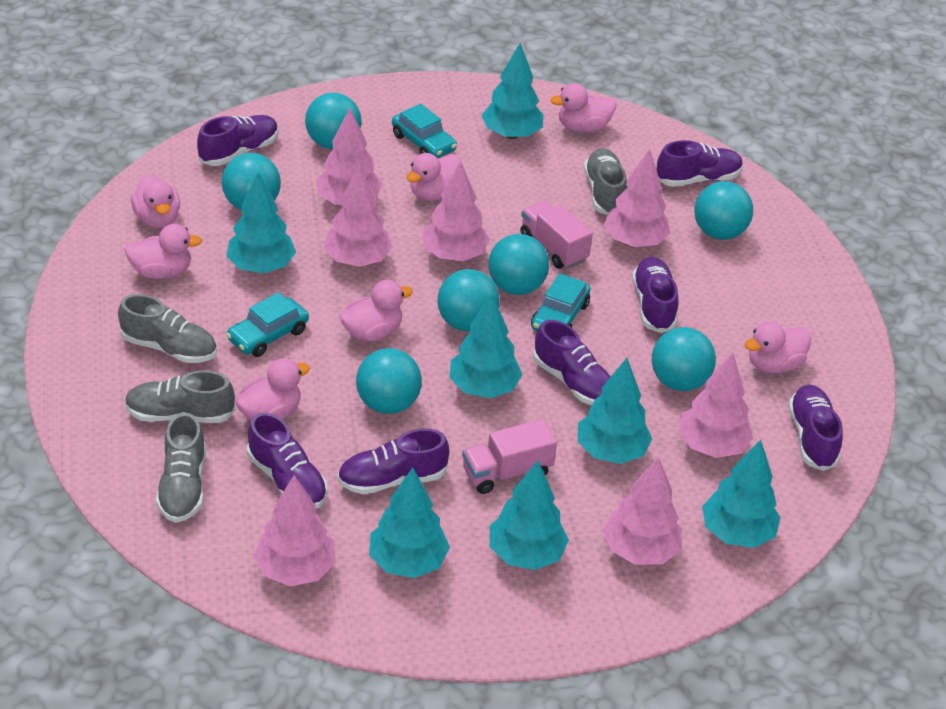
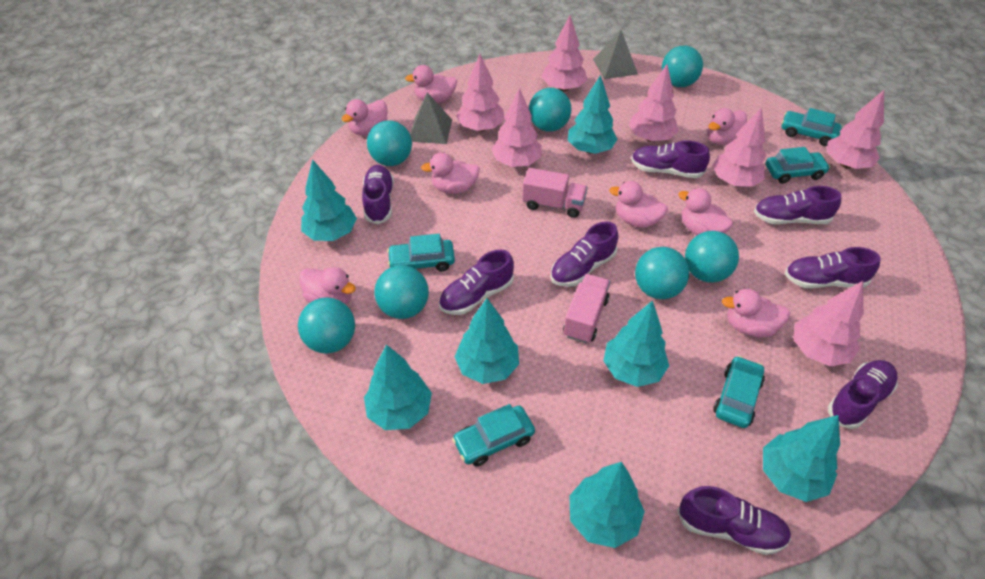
grey pyramid: none = 0 -> [410,92,452,144] [593,30,638,79] = 2
grey shoe: [118,294,217,363] [125,370,235,423] [156,413,206,523] [584,148,627,215] = 4 -> none = 0
pink duck: [124,224,202,279] [131,174,180,228] [235,358,310,420] [340,280,413,341] [406,153,462,201] [550,83,616,132] [745,322,811,373] = 7 -> [299,267,356,304] [342,99,388,136] [405,65,457,103] [421,153,480,194] [609,181,668,228] [678,188,733,235] [707,108,747,145] [722,289,790,337] = 8
purple shoe: [197,115,279,166] [247,413,327,508] [337,428,449,494] [533,320,610,405] [632,257,679,333] [657,140,743,187] [788,385,843,471] = 7 -> [362,165,394,224] [439,250,514,315] [550,221,618,287] [631,140,710,178] [677,486,791,555] [754,186,841,224] [785,247,881,288] [828,360,898,429] = 8
turquoise car: [226,292,309,357] [392,104,457,158] [531,273,590,331] = 3 -> [387,234,455,271] [452,404,535,467] [713,356,765,428] [766,147,830,183] [781,108,842,146] = 5

